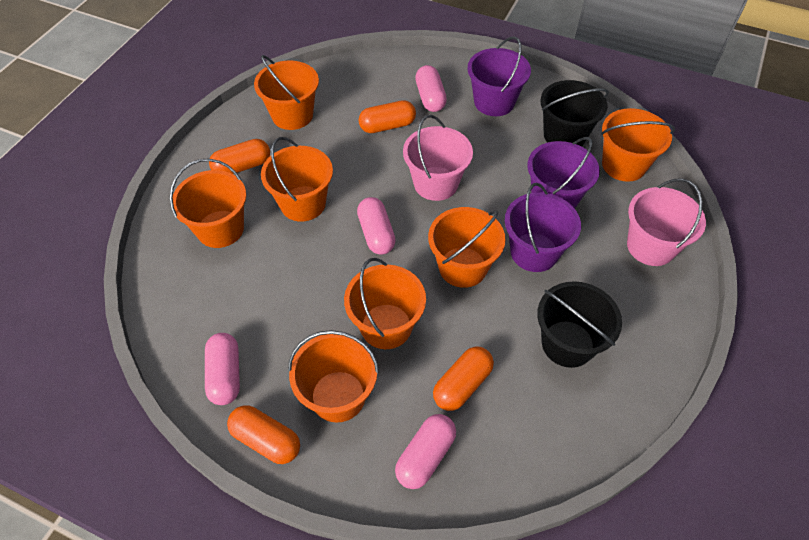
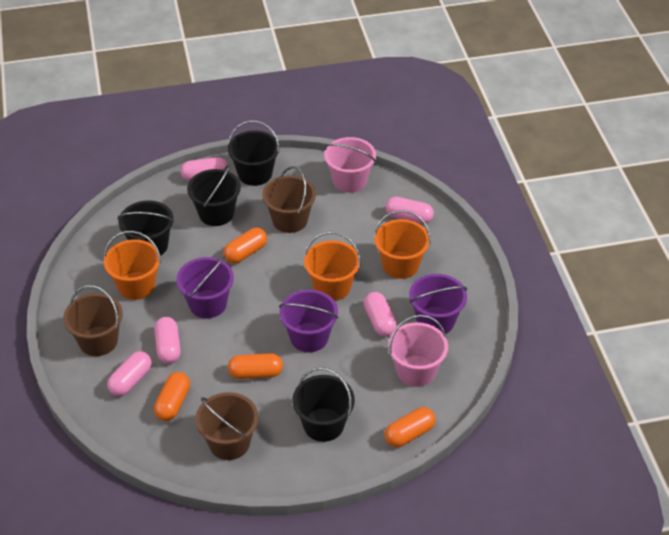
black bucket: [537,281,622,368] [540,80,609,147] = 2 -> [117,200,174,256] [187,164,241,226] [228,120,279,186] [292,367,355,442] = 4
brown bucket: none = 0 -> [63,285,123,356] [195,392,258,460] [262,166,316,233] = 3
orange bucket: [169,158,246,248] [254,55,319,130] [261,137,333,222] [288,330,379,423] [344,258,426,349] [428,207,506,288] [601,108,675,182] = 7 -> [104,231,161,300] [304,232,361,301] [374,210,431,279] = 3
pink capsule: [205,333,240,405] [357,197,396,255] [395,414,456,489] [415,65,447,112] = 4 -> [107,351,152,396] [154,317,181,364] [181,157,228,181] [364,292,397,337] [385,197,434,224] = 5

